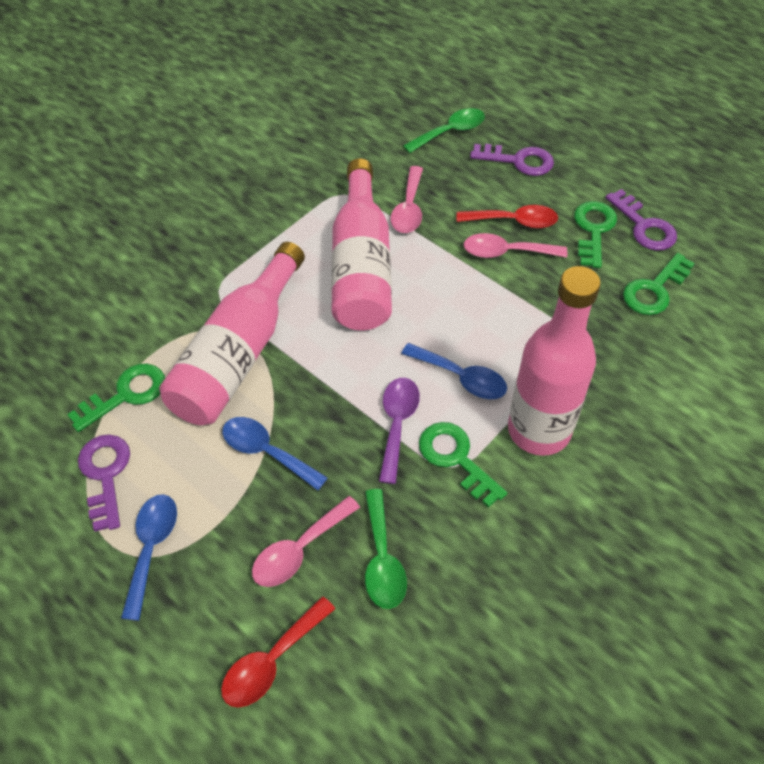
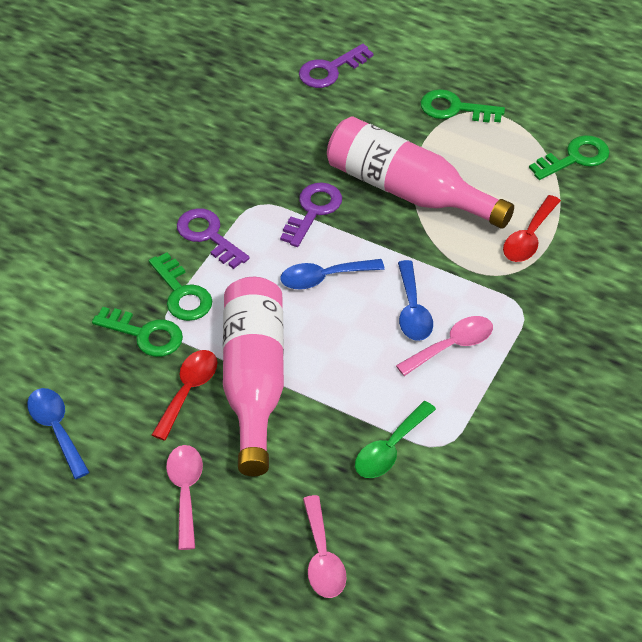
green spoon: [365,489,407,609] [403,108,485,153] = 2 -> [355,401,436,478] = 1
pink bottle: [159,242,305,425] [331,158,392,331] [508,266,601,456] = 3 -> [223,277,284,476] [327,117,514,229] = 2
purple spoon: [379,378,420,484] = 1 -> none = 0

